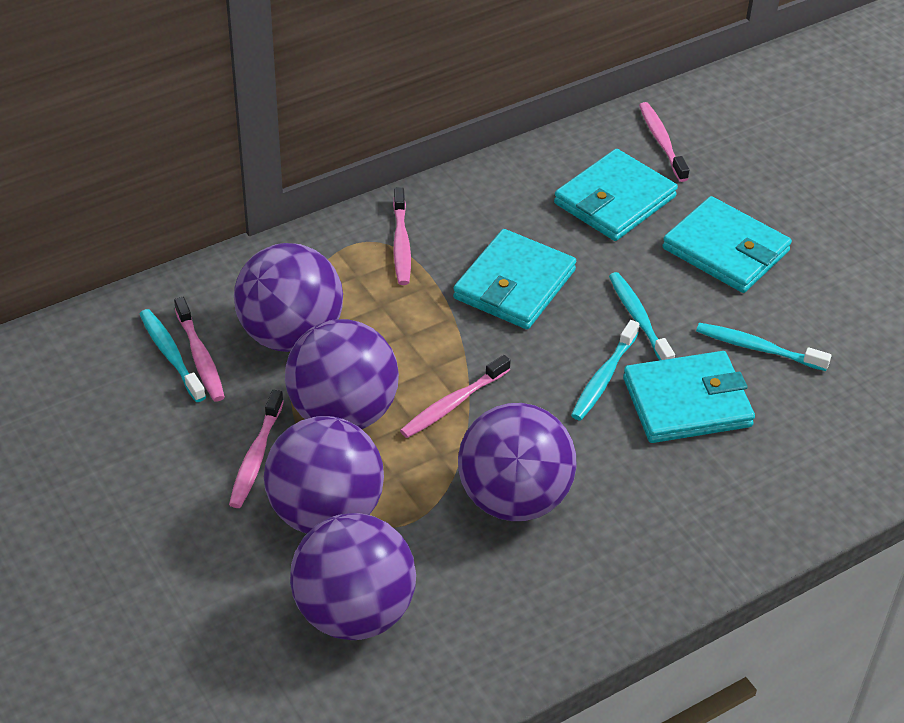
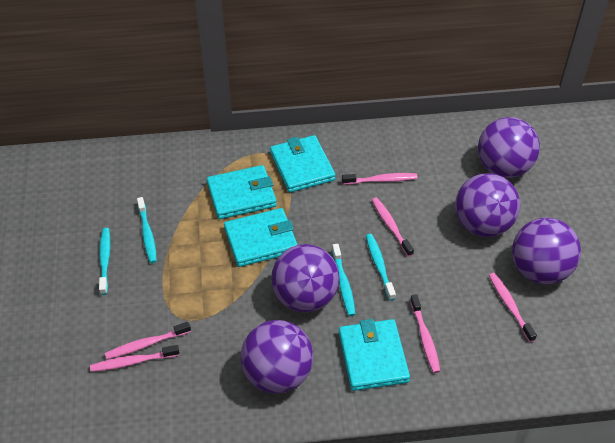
pink toothbrush: [174,297,225,402] [229,390,284,508] [393,187,411,285] [400,355,511,438] [639,102,689,182] = 5 -> [90,345,180,372] [105,322,191,359] [342,173,418,185] [372,197,414,257] [410,294,440,373] [489,273,537,342] = 6

